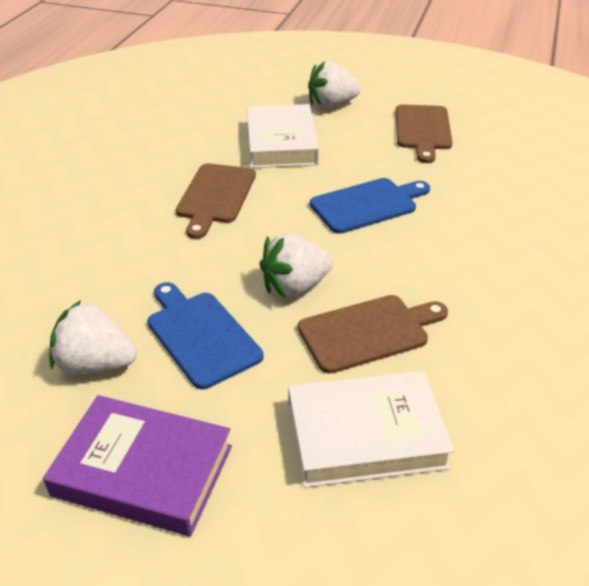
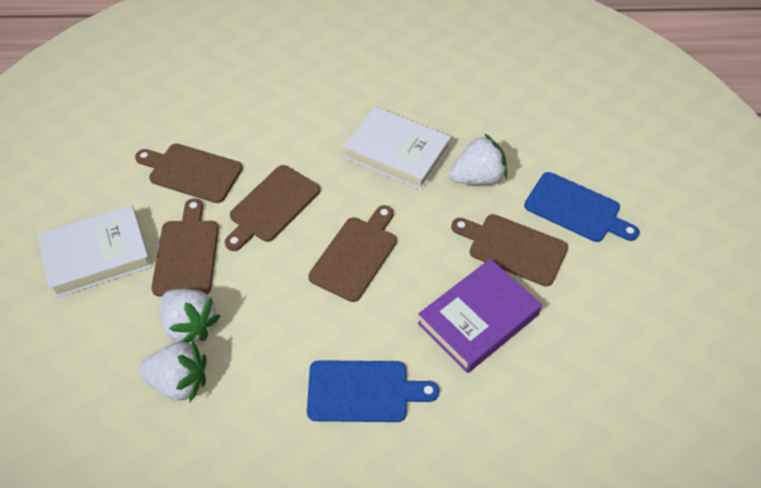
brown cutting board: [176,163,256,239] [298,295,448,374] [396,104,453,163] = 3 -> [135,144,243,203] [151,198,219,296] [225,165,320,251] [308,205,397,302] [451,214,568,287] = 5

